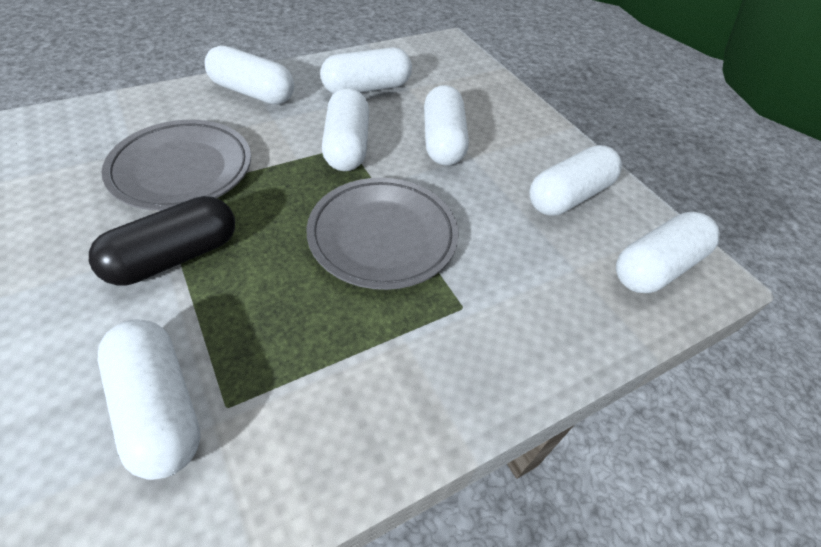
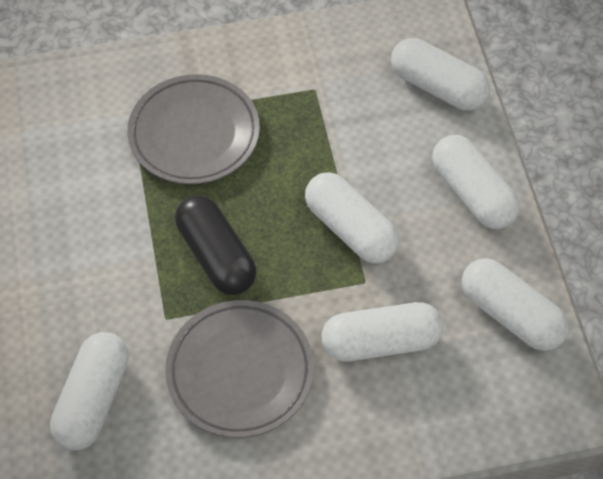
white capsule: [98,319,201,480] [204,45,294,105] [320,48,412,94] [322,88,369,171] [424,85,469,166] [529,145,622,216] [616,212,720,293] = 7 -> [50,332,129,451] [305,172,399,263] [322,302,443,361] [391,38,490,111] [432,135,520,229] [462,258,569,351] = 6

